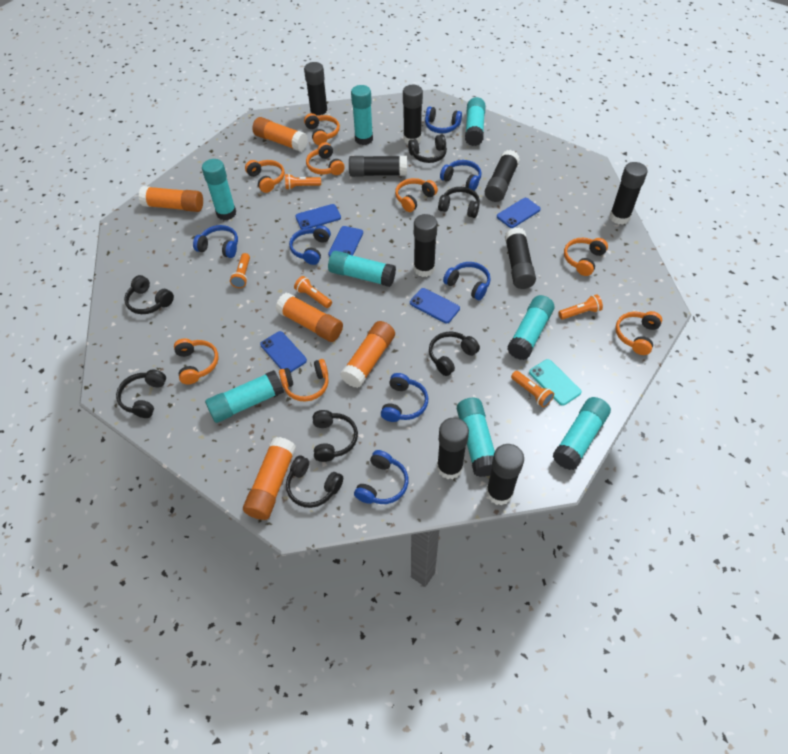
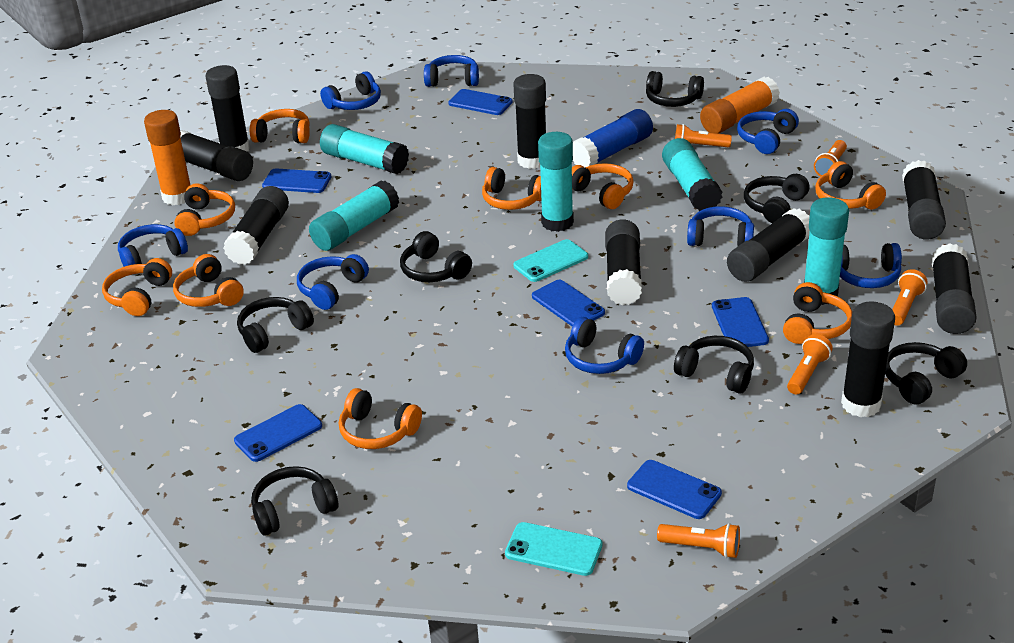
blue glue stick: none = 0 -> [573,109,653,167] = 1
blue headphones: [193,225,238,258] [289,225,331,265] [354,450,408,504] [381,373,428,422] [425,106,462,133] [440,160,482,191] [443,262,491,300] = 7 -> [118,224,188,267] [297,254,369,310] [320,71,381,110] [424,55,479,87] [565,317,644,374] [687,206,754,246] [737,109,799,154] [840,243,902,288] = 8
blue phone: [260,331,307,372] [295,204,341,230] [328,226,363,257] [410,288,460,324] [497,198,541,228] = 5 -> [234,404,322,462] [262,168,331,193] [448,89,513,115] [532,280,605,327] [627,460,722,519] [712,297,769,347] = 6
orange glue stick: [138,186,203,212] [243,437,296,520] [252,117,308,152] [276,293,343,342] [340,321,395,388] = 5 -> [144,110,191,205] [700,77,780,134] = 2
orange headphones: [174,339,218,384] [245,160,285,193] [279,359,329,401] [304,113,340,145] [306,142,345,175] [395,178,438,212] [564,238,608,276] [615,311,662,355] = 8 -> [102,258,172,316] [173,254,244,307] [174,183,235,236] [250,109,310,143] [339,388,422,449] [482,167,541,210] [572,163,634,209] [783,282,852,344] [815,161,886,209] = 9
turquoise glue stick: [202,159,236,220] [205,370,284,423] [328,251,396,287] [351,85,373,145] [457,398,495,477] [465,97,486,146] [507,295,555,360] [553,397,611,470] = 8 -> [309,181,399,251] [320,124,409,174] [538,132,574,232] [662,138,722,211] [804,197,849,305] = 5
turquoise phone: [529,359,582,406] = 1 -> [505,522,602,576] [513,239,588,282] = 2

